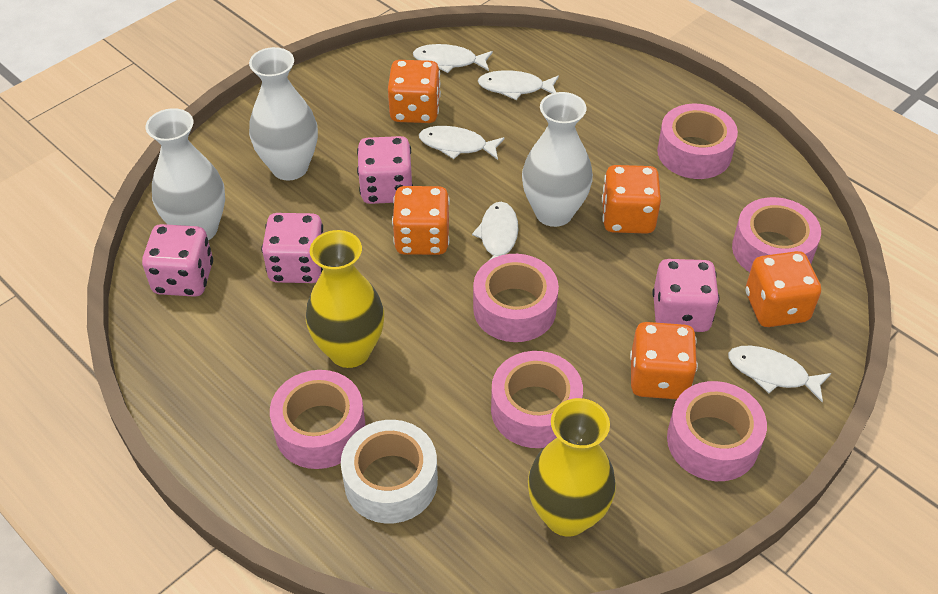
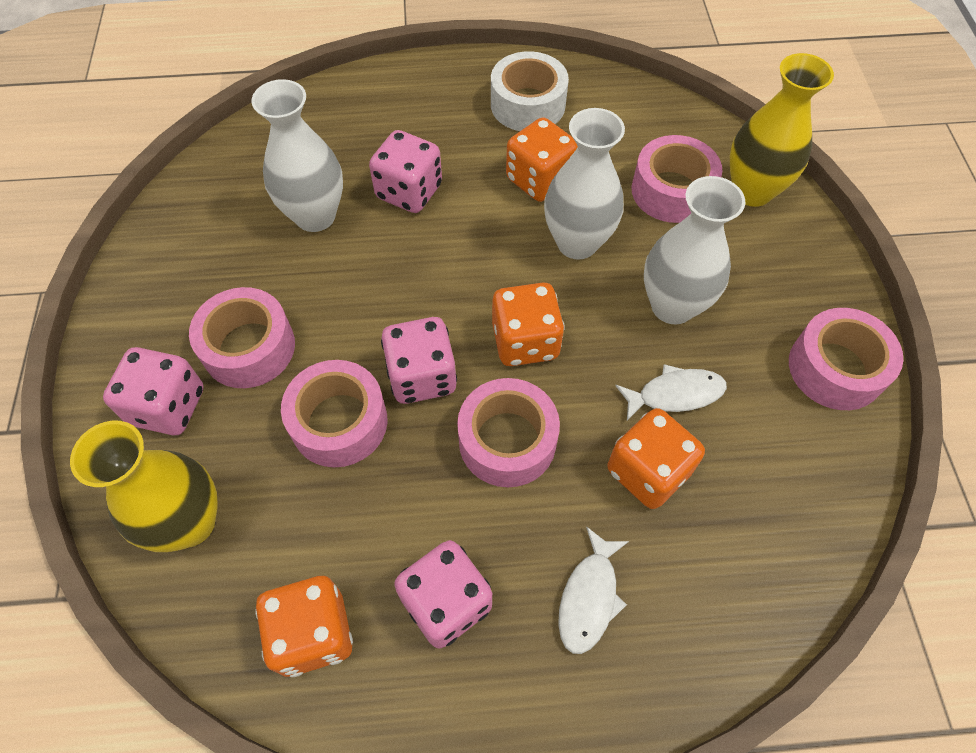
orange dice: [388,60,441,123] [392,186,450,255] [602,165,661,234] [630,322,698,399] [746,251,821,327] = 5 -> [255,576,353,677] [492,282,565,366] [506,117,578,202] [608,408,705,509] = 4
pink tape: [270,370,365,469] [473,254,559,342] [491,351,583,448] [657,104,738,179] [667,381,767,481] [732,197,821,272] = 6 -> [189,287,295,388] [281,360,388,467] [457,378,560,487] [631,135,723,223] [789,308,903,410] = 5
white fish: [413,44,493,73] [419,126,505,160] [472,202,518,261] [478,70,559,100] [728,346,831,402] = 5 -> [558,526,629,654] [615,364,727,421] = 2

